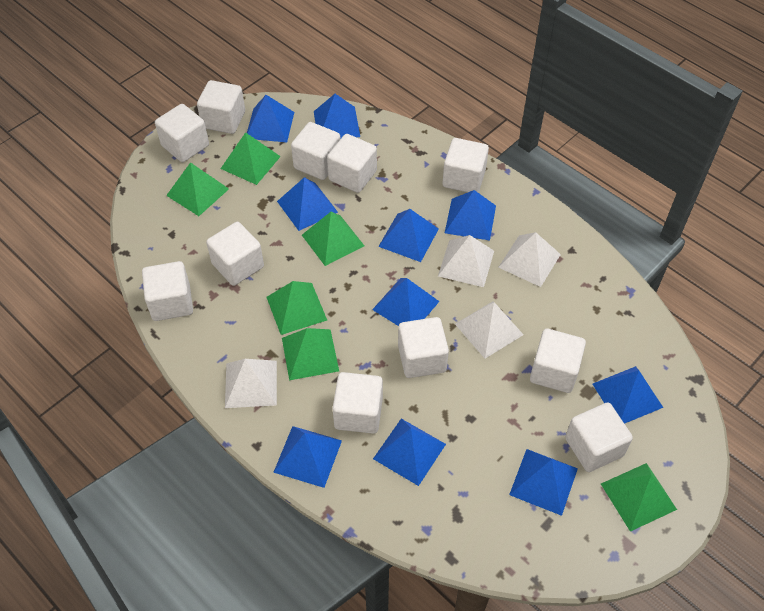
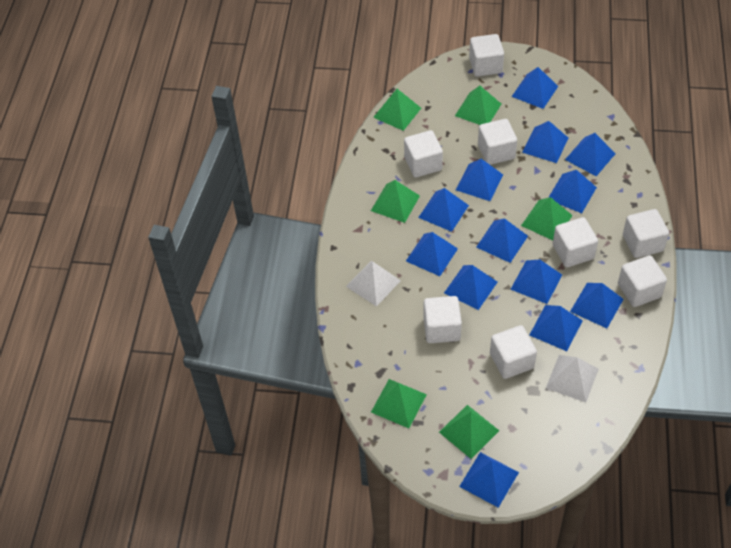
blue pyramid: [247,95,294,142] [273,426,342,488] [277,177,338,231] [314,94,360,139] [372,278,440,326] [373,419,446,486] [378,209,439,262] [445,190,496,240] [509,449,578,516] [593,366,663,424] = 10 -> [406,232,458,276] [418,188,469,232] [444,265,498,310] [456,159,503,201] [459,452,519,508] [476,218,528,263] [511,67,558,109] [511,259,562,304] [522,121,568,163] [529,305,583,351] [548,170,597,213] [565,133,616,176] [570,283,624,328] = 13
white cube: [142,261,193,321] [155,104,209,162] [197,80,245,134] [206,222,264,286] [291,122,340,180] [327,134,377,193] [332,372,383,434] [398,317,449,378] [443,138,489,192] [530,329,586,393] [565,402,633,472] = 11 -> [404,130,443,178] [423,296,462,343] [469,34,504,77] [478,119,517,165] [490,325,537,379] [553,217,598,267] [618,255,667,307] [623,209,669,258] = 8
white pyramid: [225,359,277,408] [438,235,494,287] [455,301,524,359] [498,232,561,287] = 4 -> [346,261,401,307] [546,355,599,403] = 2

